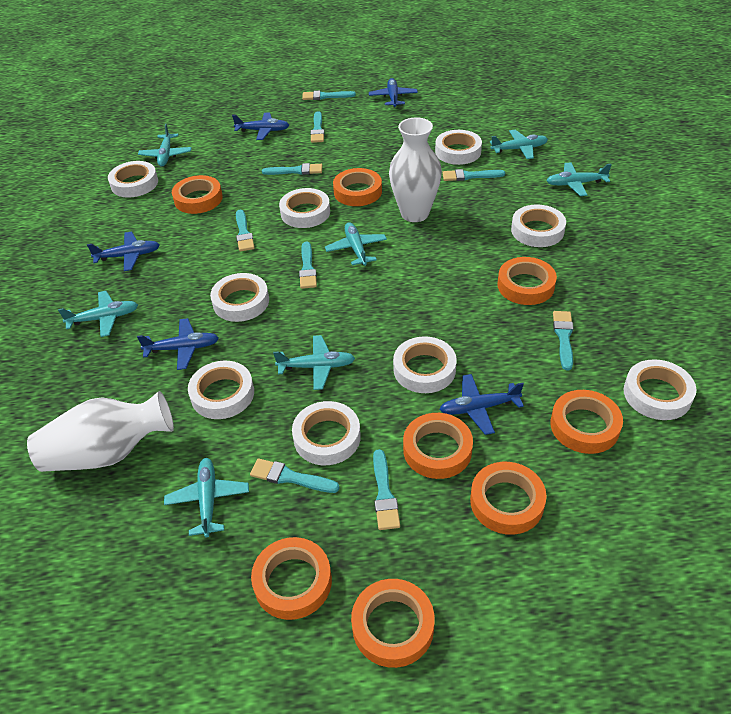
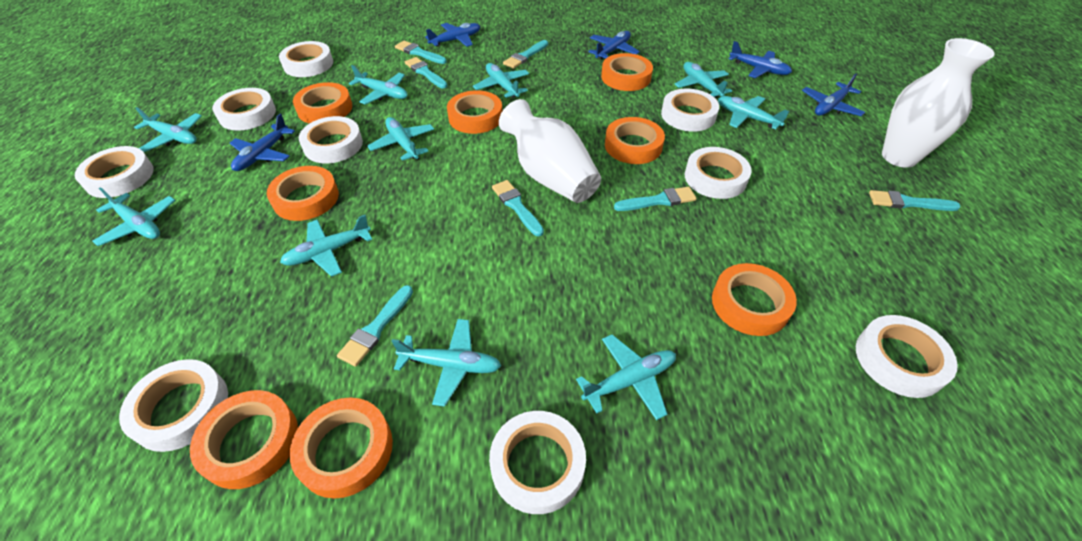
turquoise brush: [236,209,255,252] [250,458,339,493] [262,163,322,175] [299,242,317,289] [302,91,356,100] [310,111,324,143] [373,449,400,530] [442,169,505,181] [553,311,574,370] = 9 -> [337,285,413,367] [395,41,447,64] [405,57,447,88] [492,180,544,236] [503,40,548,69] [614,186,697,211] [869,190,961,211] = 7
turquoise plane: [58,291,138,337] [138,124,192,166] [164,458,249,537] [273,335,355,390] [325,222,387,266] [490,130,548,159] [546,162,612,196] = 7 -> [92,187,175,246] [134,107,202,152] [280,215,372,277] [349,65,408,104] [367,117,434,161] [391,319,501,407] [473,63,529,98] [576,334,676,420] [675,62,732,98] [718,96,790,130] = 10

